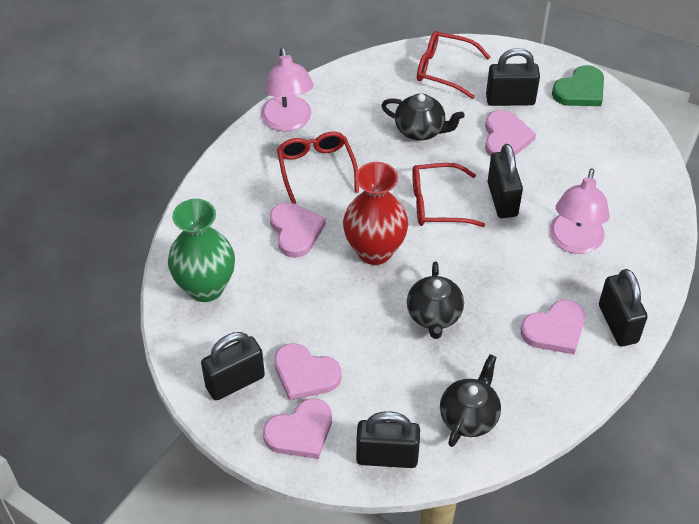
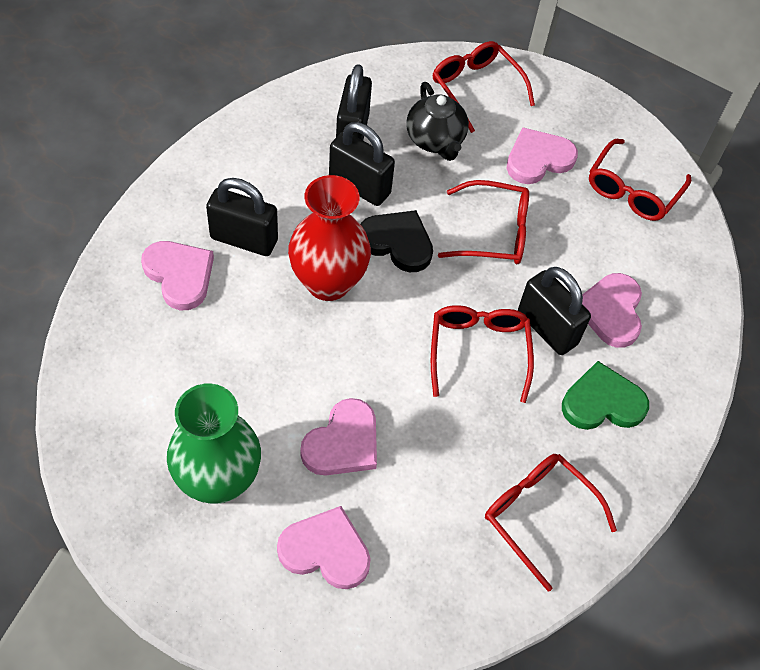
black heart: none = 0 -> [360,210,433,272] = 1
black padlock: [201,332,265,400] [356,411,420,468] [486,48,540,106] [488,144,523,218] [599,269,648,346] = 5 -> [206,178,278,256] [329,122,395,206] [336,64,372,140] [518,267,591,355] = 4
black teapot: [381,93,465,140] [407,261,464,339] [440,354,501,447] = 3 -> [406,82,469,161] = 1
pink lamp: [261,47,314,132] [550,168,610,254] = 2 -> none = 0
red glasses: [277,131,359,204] [412,163,485,227] [417,31,490,99] = 3 -> [431,305,534,403] [433,41,535,133] [438,180,529,264] [485,454,617,591] [589,139,691,221] = 5

